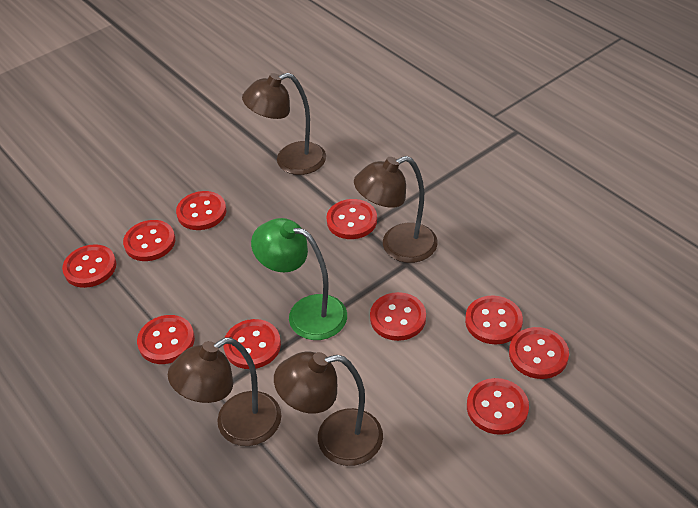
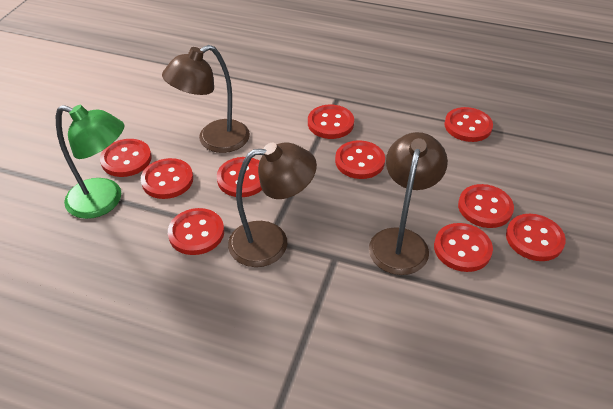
brown lamp: [168,338,282,446] [242,73,326,175] [274,351,383,466] [354,156,438,263] = 4 -> [162,45,250,153] [228,142,317,267] [369,132,448,275] = 3

